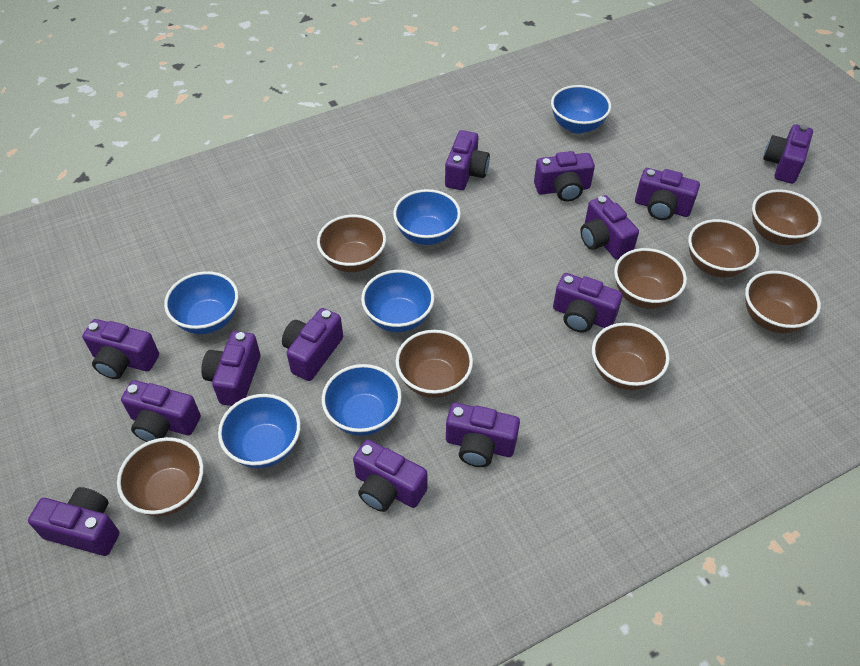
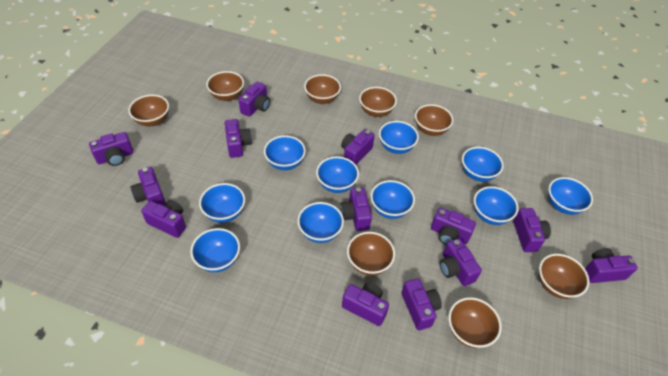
blue bowl: [164,271,238,334] [218,394,301,468] [322,364,402,436] [361,270,434,332] [393,189,461,245] [551,85,611,134] = 6 -> [190,228,240,272] [199,183,245,223] [264,136,306,170] [297,202,344,243] [316,156,359,193] [371,180,415,219] [379,121,419,154] [462,147,504,182] [474,186,518,225] [548,177,593,215] = 10

